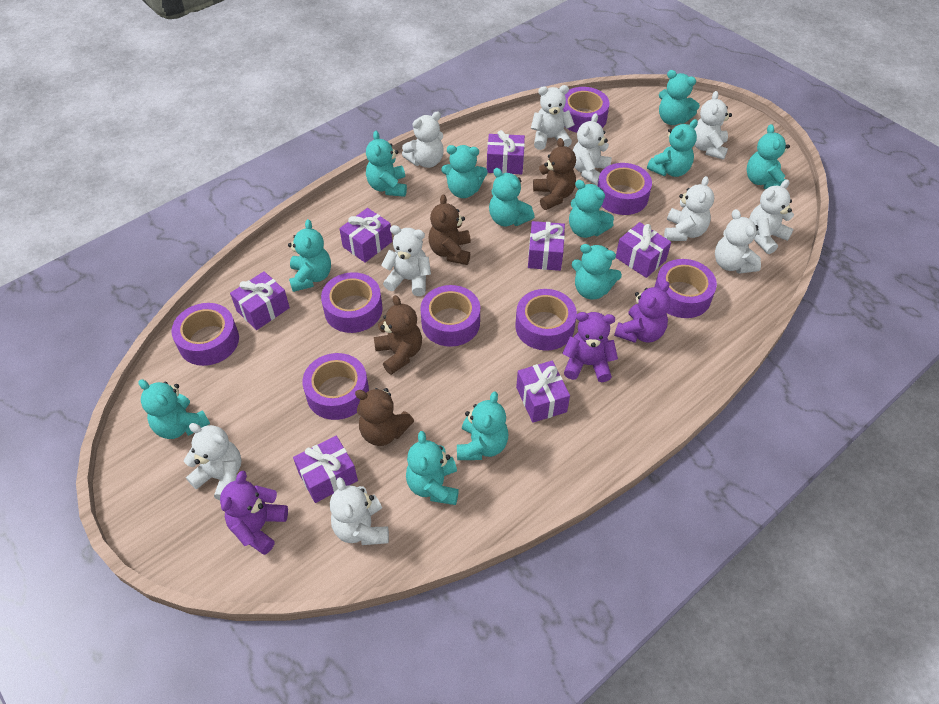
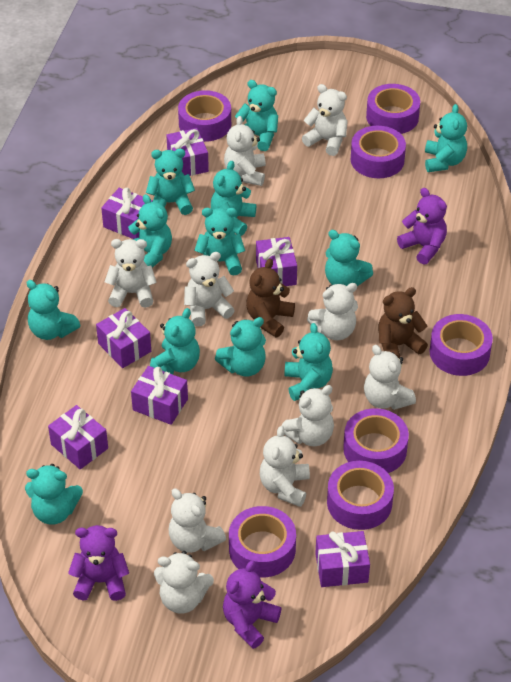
brown teddy bear: [355,388,414,446] [374,295,422,375] [428,194,471,265] [533,138,576,210] = 4 -> [246,259,295,337] [378,287,428,358] = 2
purple tape: [171,303,239,366] [302,353,369,420] [321,272,383,333] [420,285,480,347] [515,289,577,351] [563,87,609,133] [598,163,652,215] [655,259,717,318] = 8 -> [178,90,231,142] [229,506,296,578] [327,461,394,530] [343,408,409,473] [351,126,406,178] [366,84,420,134] [430,314,493,376] = 7

